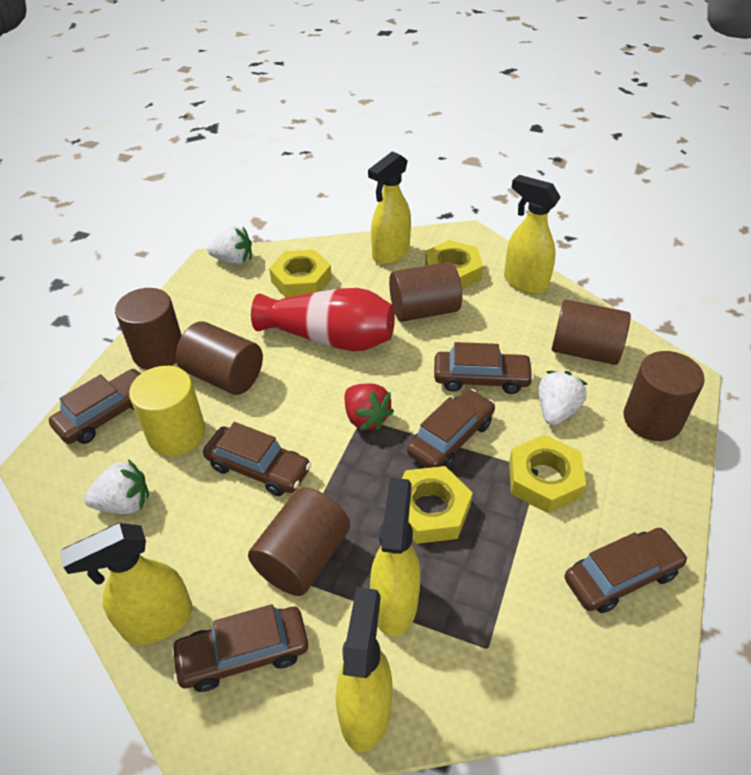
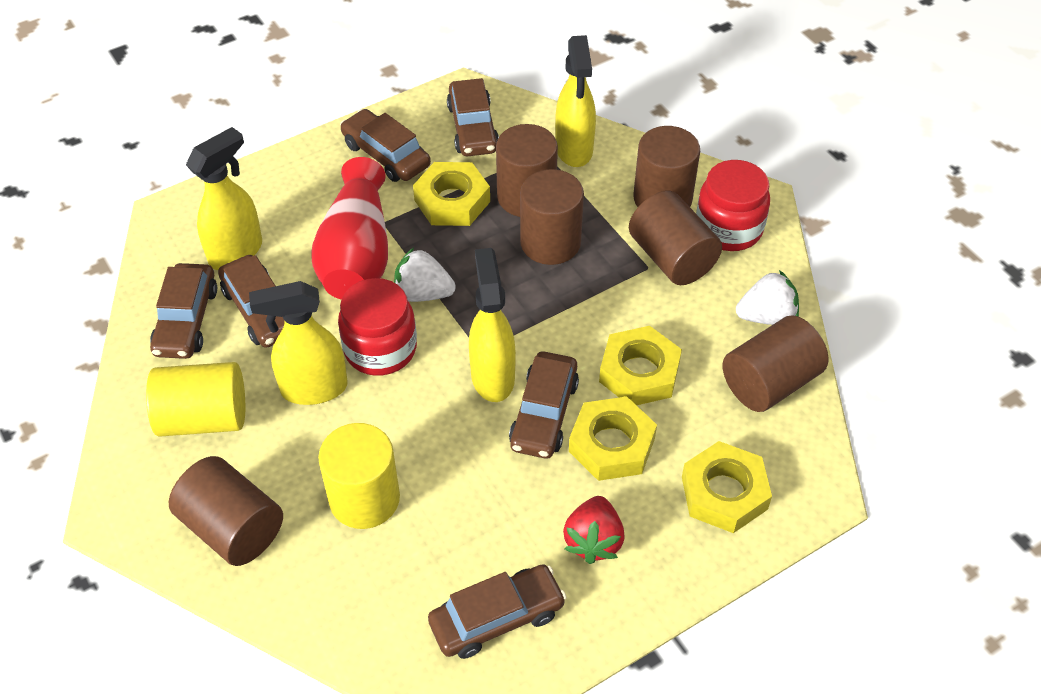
red jar: none = 0 -> [338,278,417,376] [696,160,770,251] = 2
white strawberry: [84,459,149,514] [207,226,252,265] [538,371,587,425] = 3 -> [394,247,456,302] [736,270,799,325] = 2
yellow cylinder: [129,366,205,456] = 1 -> [146,362,245,437] [318,423,400,529] = 2
yellow spray bottle: [60,523,193,645] [336,587,393,752] [368,151,411,265] [370,478,420,636] [504,175,561,294] = 5 -> [186,127,262,270] [249,281,348,405] [469,248,516,402] [555,35,596,167] = 4

